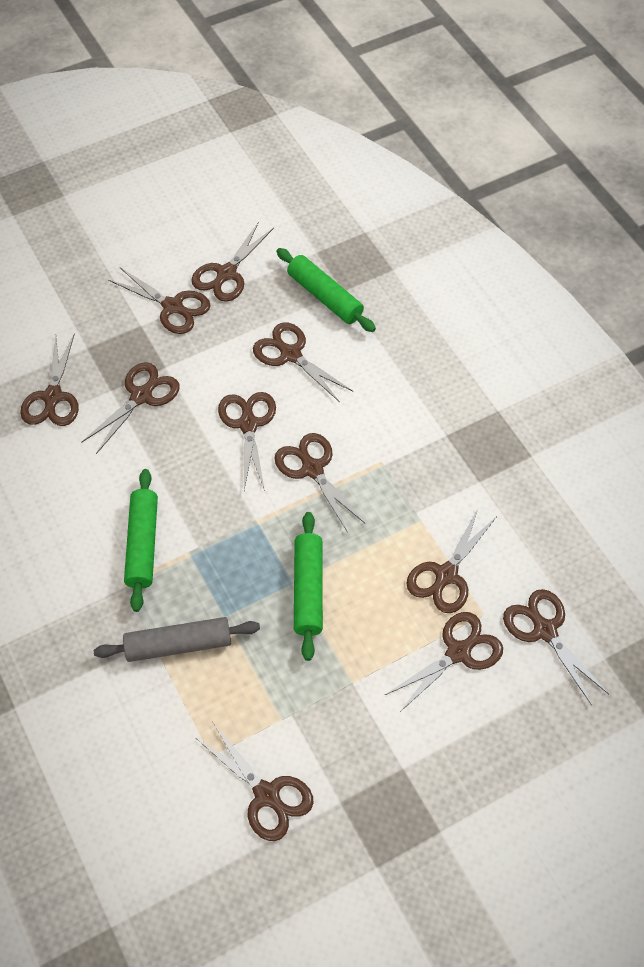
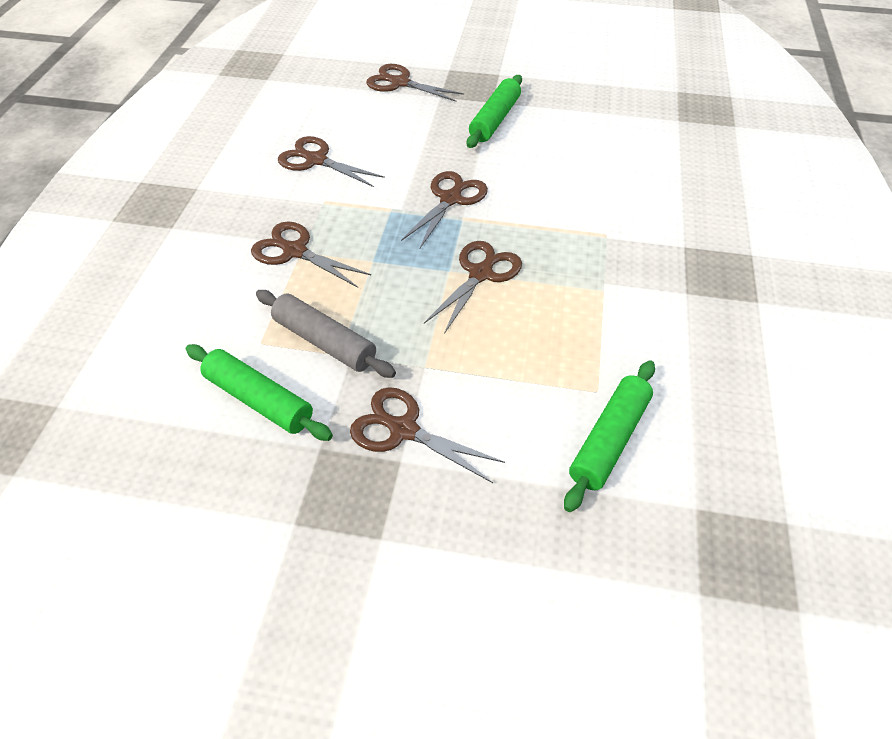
brown scissors: [20,333,79,426] [81,362,180,454] [108,267,210,334] [191,222,274,302] [196,723,313,841] [218,392,276,491] [253,322,353,402] [274,433,365,533] [384,612,503,713] [406,507,496,613] [503,589,609,705] = 11 -> [251,222,371,288] [278,136,385,187] [350,387,505,483] [366,64,464,102] [401,171,488,248] [424,241,522,334] = 6

